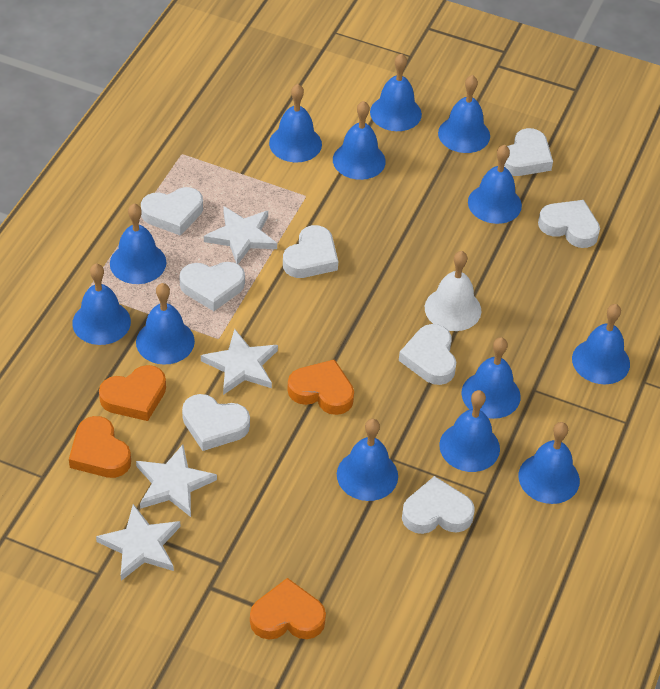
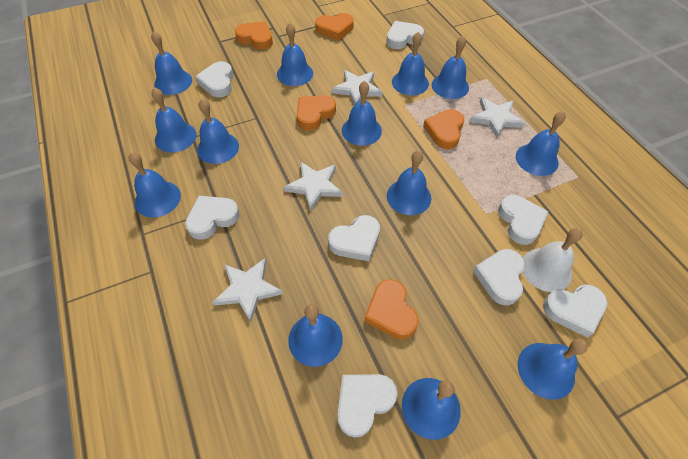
orange heart: [69,416,131,478] [99,365,166,421] [250,578,326,640] [287,359,354,415] = 4 -> [235,21,273,50] [297,95,336,130] [315,13,354,41] [364,279,419,339] [423,109,464,149] = 5

